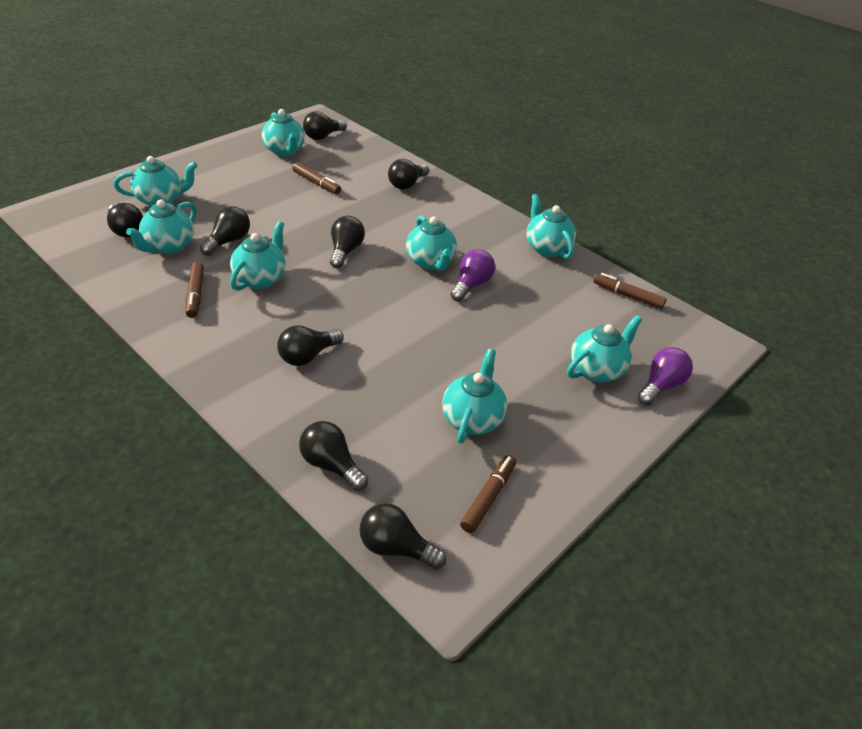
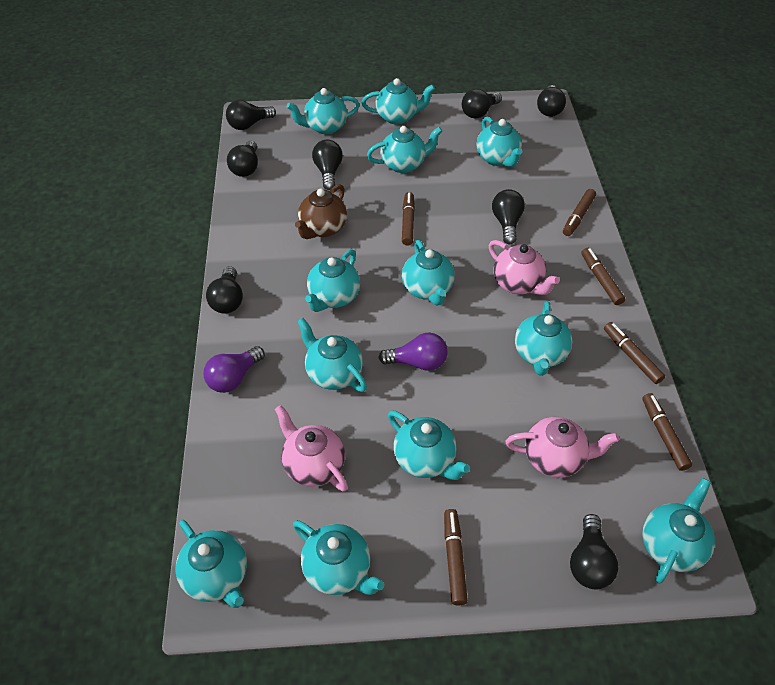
brown marker: [186,262,204,318] [292,162,341,194] [460,455,516,533] [593,273,667,309] = 4 -> [402,192,415,246] [444,509,468,605] [563,189,596,236] [582,248,625,305] [604,322,665,384] [642,393,692,471] = 6
brown teapot: none = 0 -> [295,184,347,239] = 1
pink teapot: none = 0 -> [275,405,348,492] [489,240,560,295] [505,417,619,478] = 3
turquoise teapot: [114,156,197,207] [126,199,197,254] [230,221,285,291] [262,109,305,156] [406,215,457,271] [442,349,507,444] [527,194,576,259] [567,315,642,382] = 8 -> [175,520,247,608] [287,88,360,134] [293,520,384,595] [297,318,367,392] [305,249,360,312] [362,78,435,124] [367,126,442,173] [388,411,470,480] [402,240,455,306] [476,117,522,167] [515,301,572,376] [642,478,715,583] = 12

